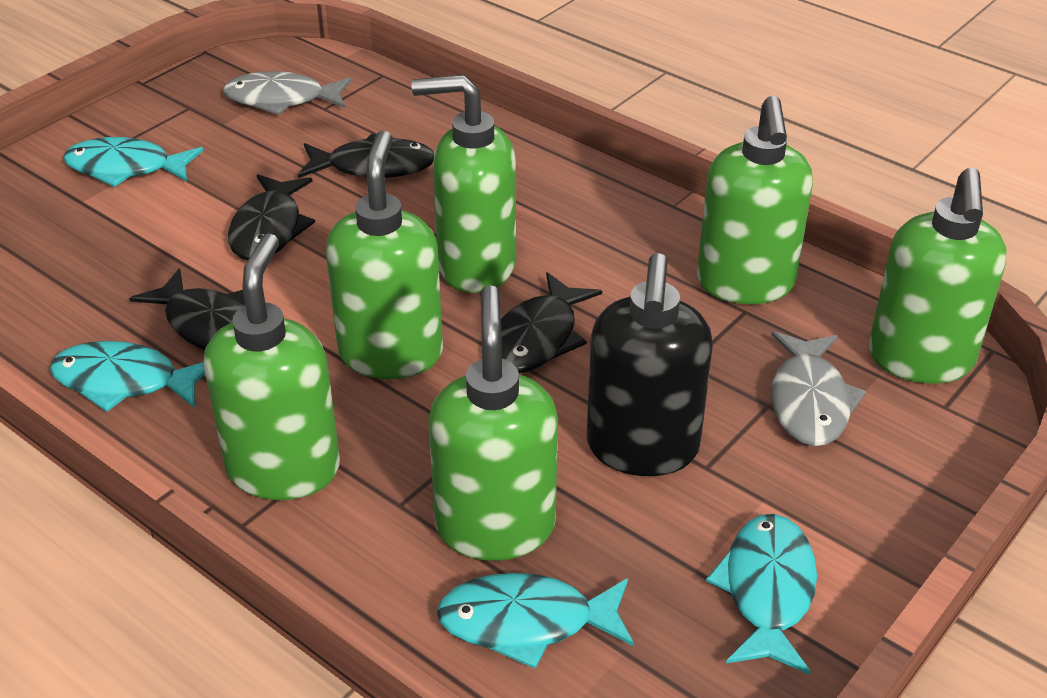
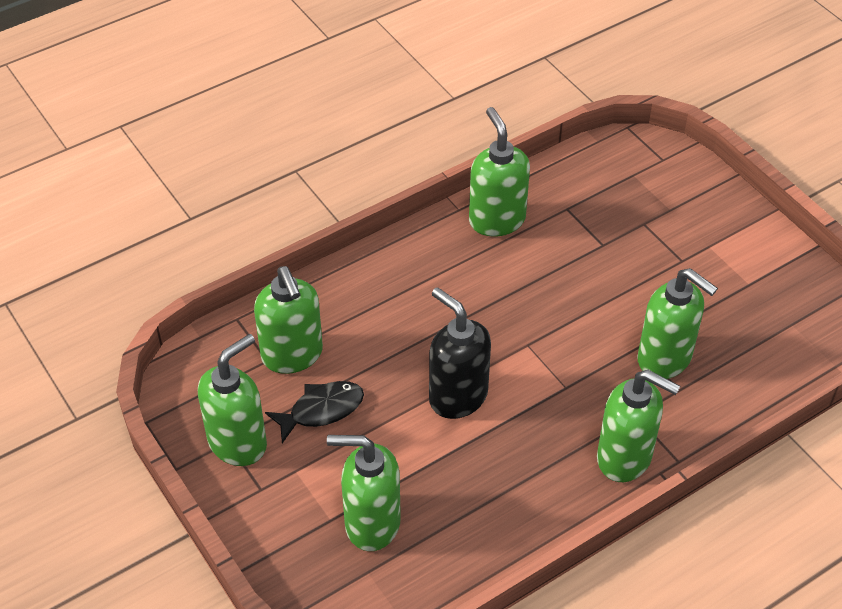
black fish: [129,268,245,350] [228,174,315,260] [298,134,434,178] [501,272,602,373] = 4 -> [265,381,364,443] = 1
grey fish: [223,71,352,115] [771,331,866,446] = 2 -> none = 0
turquoise fish: [50,341,205,412] [63,137,204,187] [437,573,634,669] [706,514,817,675] = 4 -> none = 0

